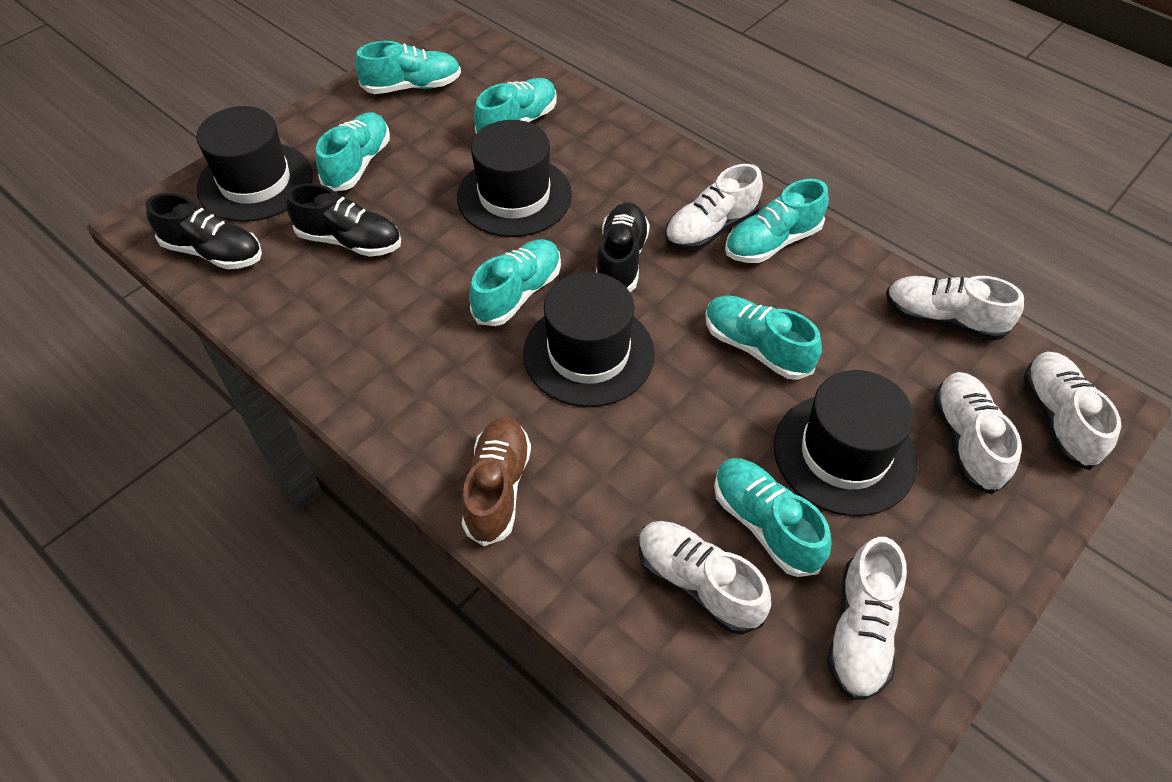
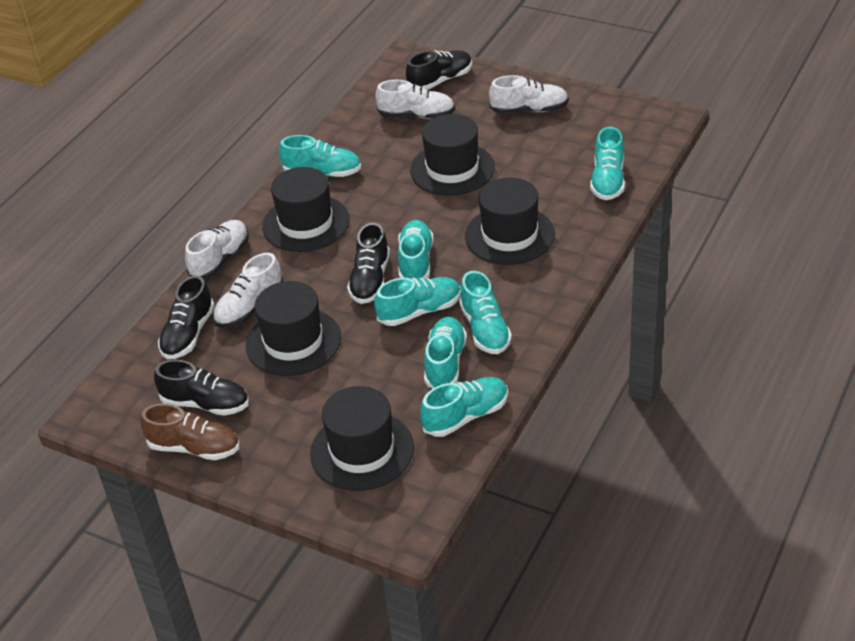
black hat: [196,106,313,222] [457,120,572,237] [523,272,655,407] [774,370,917,516] = 4 -> [246,281,341,376] [262,167,350,252] [310,386,414,491] [410,114,495,195] [465,177,555,265] = 5
black shoe: [145,193,262,269] [286,183,401,257] [596,202,650,292] = 3 -> [154,359,249,416] [158,276,215,359] [347,223,390,304] [406,50,472,90] = 4
white shoe: [639,521,771,634] [665,164,763,251] [827,537,907,700] [886,276,1024,341] [933,372,1022,494] [1023,351,1121,470] = 6 -> [185,220,249,279] [213,253,284,328] [375,80,455,119] [489,75,569,114] = 4

